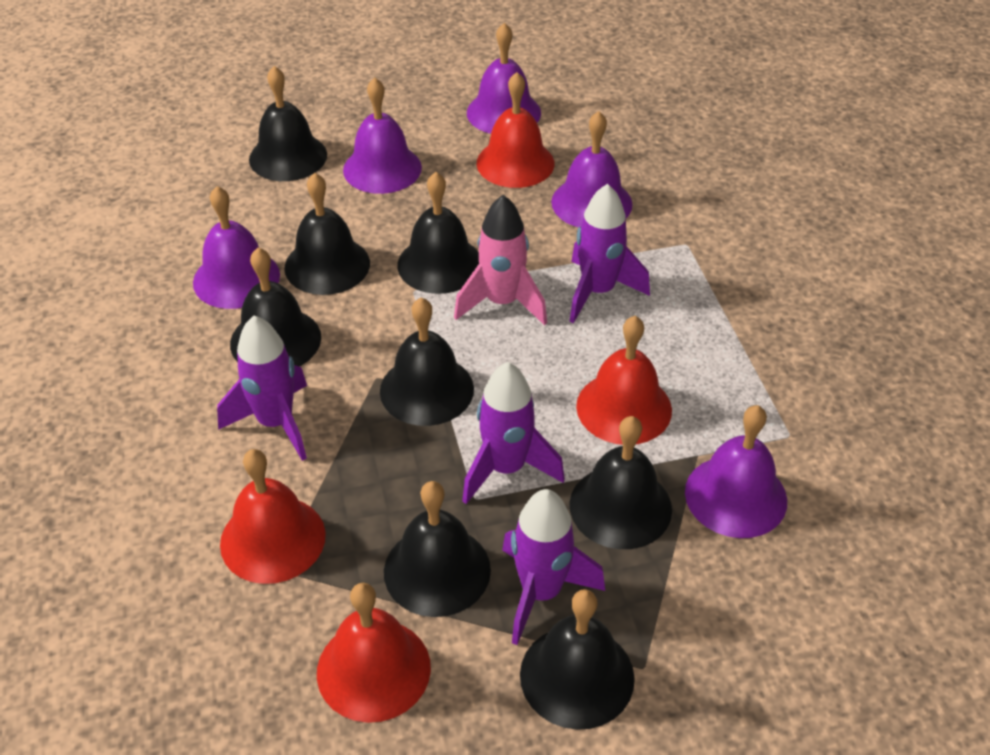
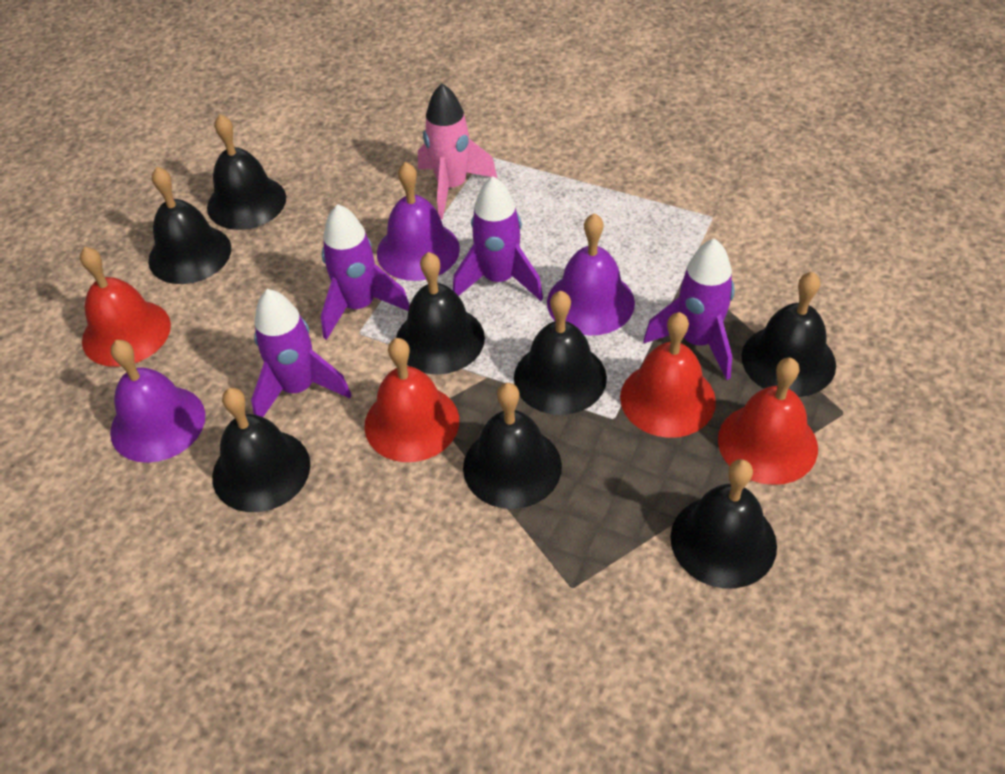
purple bell: [193,186,280,309] [343,77,422,194] [467,23,541,134] [551,111,632,227] [685,405,787,538] = 5 -> [110,340,205,463] [377,162,460,281] [547,213,635,335] = 3

